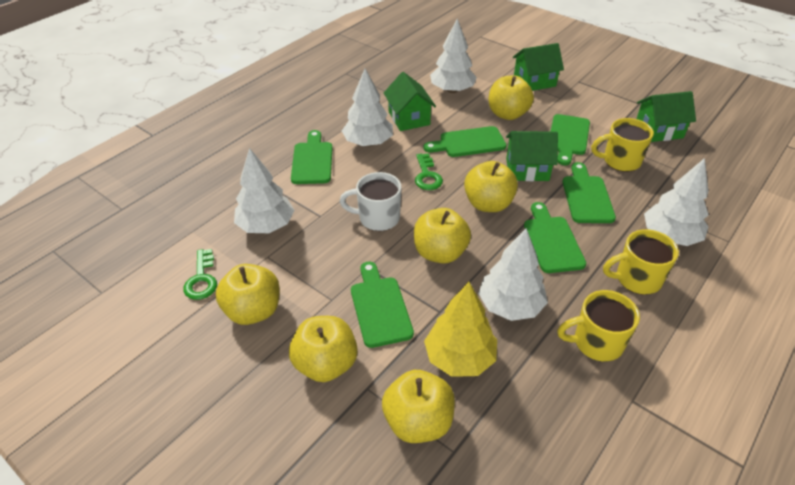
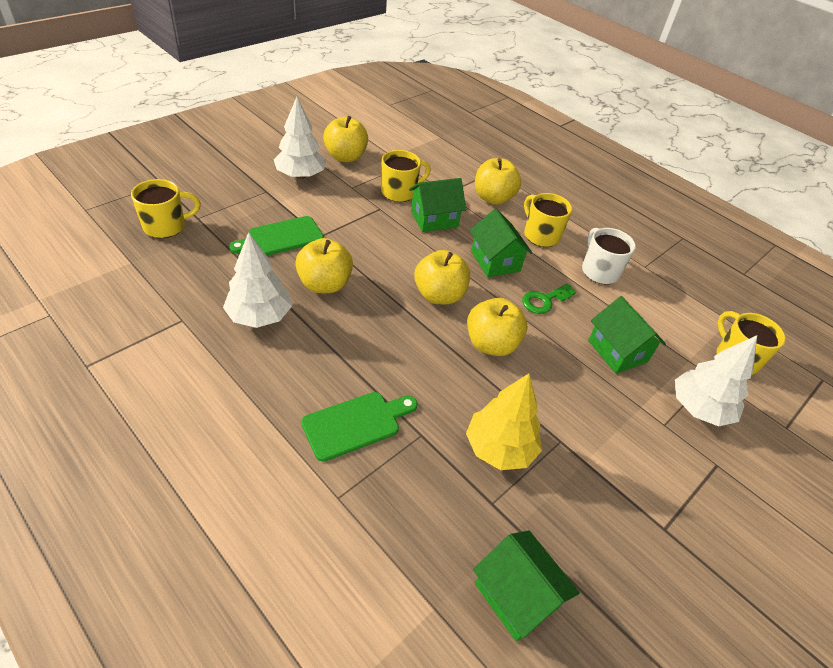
green cutting board: [291,130,332,184] [351,262,414,348] [424,126,507,157] [524,202,586,273] [550,114,590,165] [562,162,616,223] = 6 -> [229,216,324,256] [301,392,418,462] = 2
green key: [183,249,217,300] [415,153,443,190] = 2 -> [522,284,576,314] = 1
white tree: [234,148,294,233] [342,69,393,147] [430,19,477,93] [478,228,548,321] [644,158,709,246] = 5 -> [223,232,292,328] [274,97,326,179] [675,335,757,426] = 3
yellow apple: [216,264,280,325] [289,316,358,382] [382,370,455,443] [414,208,471,263] [464,161,518,212] [489,75,534,120] = 6 -> [295,238,353,293] [323,116,368,162] [414,250,470,304] [467,298,527,356] [475,158,521,205] = 5
yellow mug: [557,290,640,361] [591,118,654,172] [603,229,679,295] = 3 -> [131,179,201,238] [381,150,431,202] [524,193,572,247] [717,311,786,375] = 4

